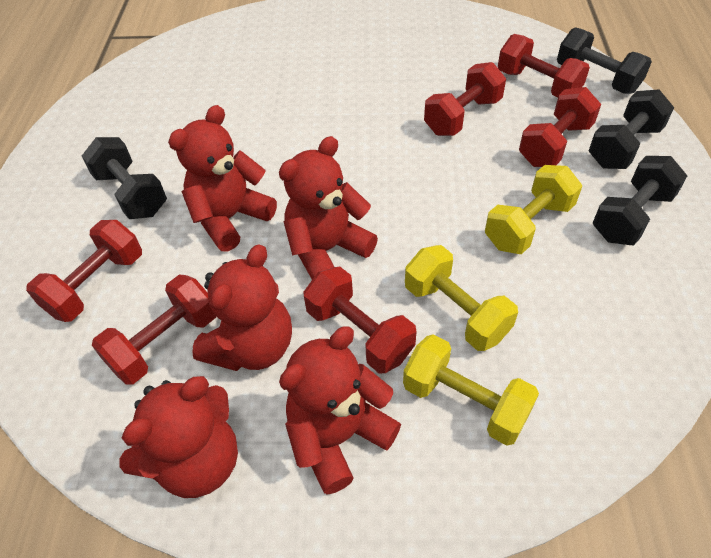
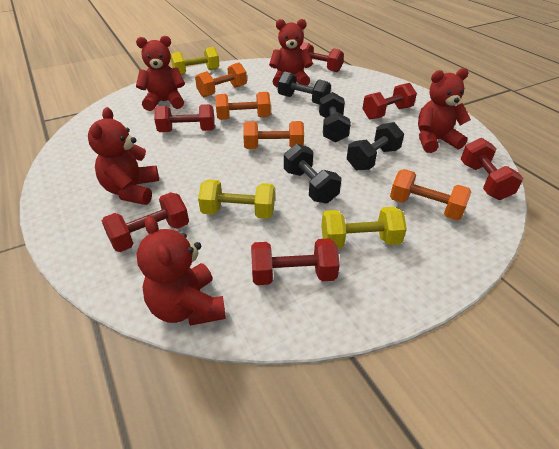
orange dumbbell: none = 0 -> [195,63,247,97] [215,92,271,120] [243,121,304,149] [390,169,471,220] = 4

